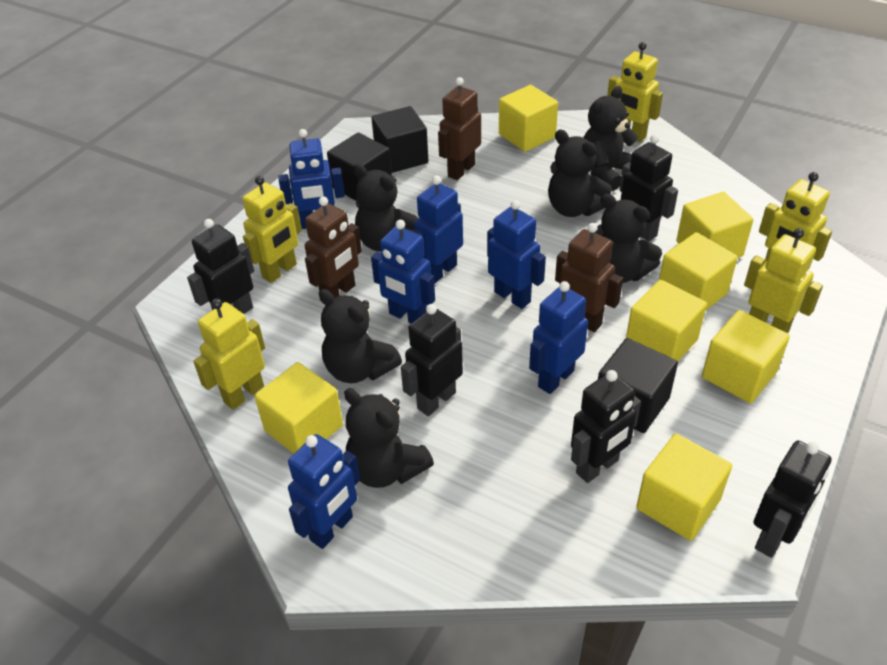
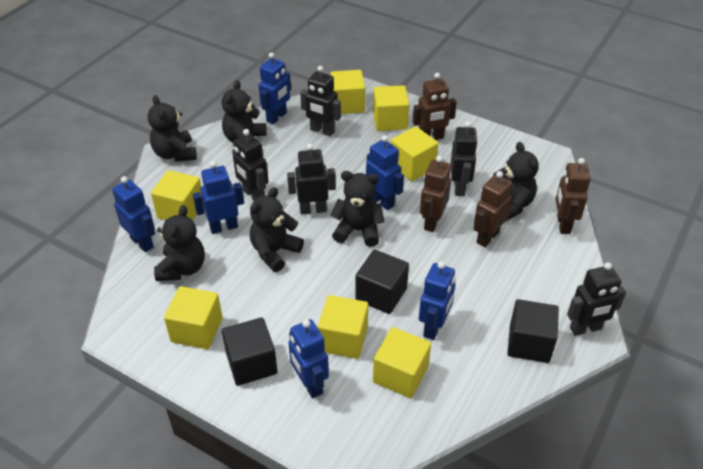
brown robot: [305,197,362,298] [438,77,481,180] [555,223,623,332] = 3 -> [413,73,457,140] [420,156,451,232] [474,171,512,247] [556,158,591,234] = 4
yellow robot: [193,298,265,410] [243,176,302,283] [607,42,663,142] [744,228,823,333] [759,172,832,262] = 5 -> none = 0

